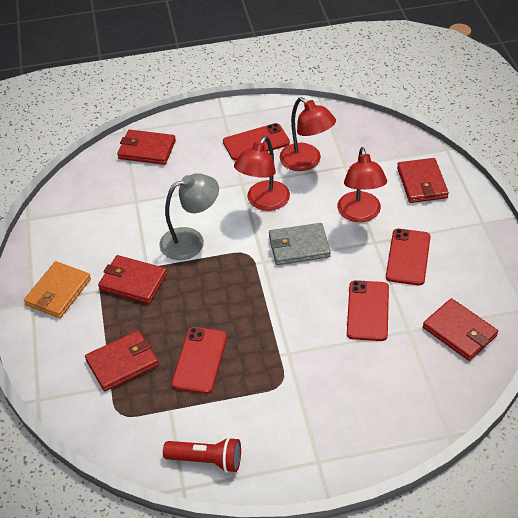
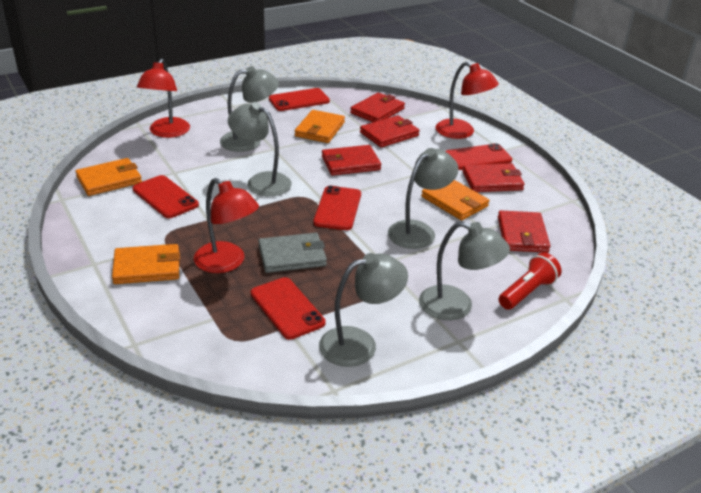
grey lamp: [159,173,219,260] = 1 -> [220,66,279,152] [228,102,292,196] [319,253,408,367] [388,148,458,249] [419,221,510,320] = 5
orange wallet: [24,261,91,318] = 1 -> [76,158,142,196] [112,244,180,284] [295,110,345,143] [421,180,489,220] = 4
red phone: [172,327,227,394] [223,123,290,161] [347,280,389,341] [386,229,431,285] = 4 -> [132,175,199,218] [250,277,326,340] [269,88,330,111] [313,186,361,230] [445,143,512,170] = 5

